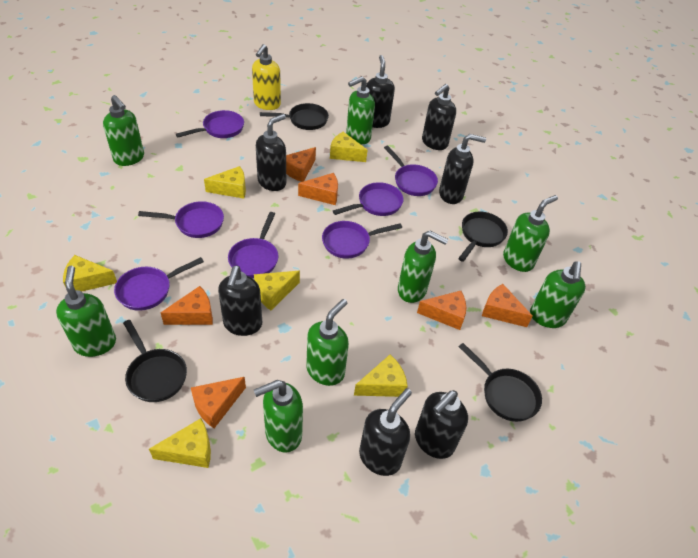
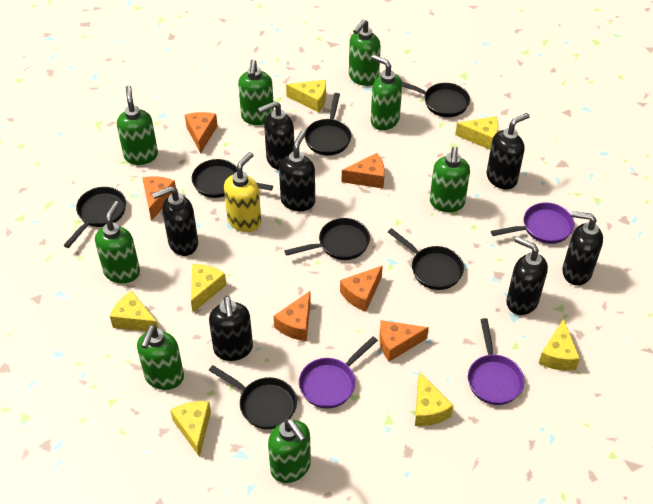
black pan: [123,320,187,402] [260,103,329,130] [458,212,508,262] [459,343,542,422] = 4 -> [63,187,126,248] [192,159,273,198] [209,365,297,429] [284,218,370,260] [305,93,351,155] [388,228,464,290] [402,82,470,117] = 7
purple pan: [114,257,204,311] [138,201,224,238] [176,110,244,138] [228,212,279,278] [322,221,402,259] [333,182,403,216] [384,146,438,196] = 7 -> [299,336,378,408] [468,318,525,405] [491,202,574,244] = 3
yellow cheese: [63,255,117,292] [149,418,211,468] [204,166,246,199] [254,271,300,311] [330,132,367,162] [354,354,408,397] = 6 -> [110,291,158,331] [170,401,211,457] [191,264,226,313] [286,80,326,113] [415,372,453,426] [455,116,498,150] [539,319,580,371] = 7

